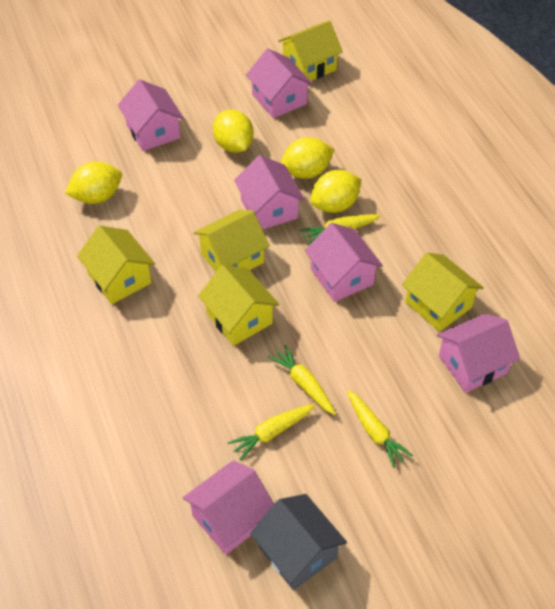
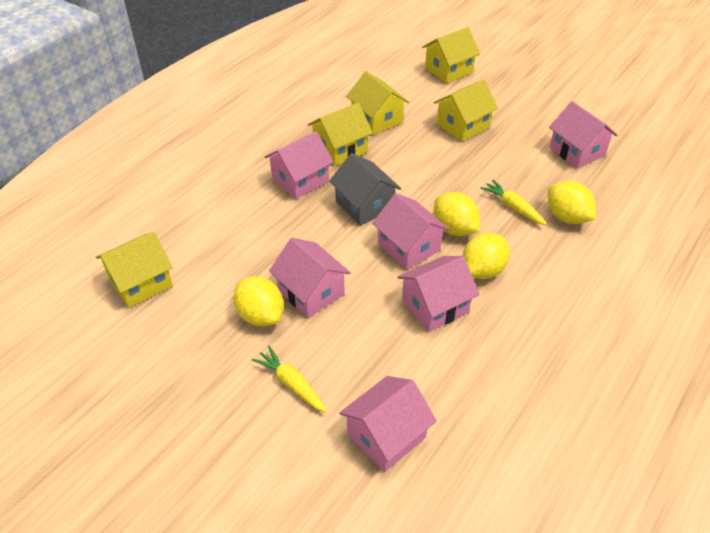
yellow carrot: [228,404,315,461] [268,345,336,415] [300,214,380,245] [347,390,413,468] = 4 -> [251,346,327,413] [480,180,547,225] = 2

